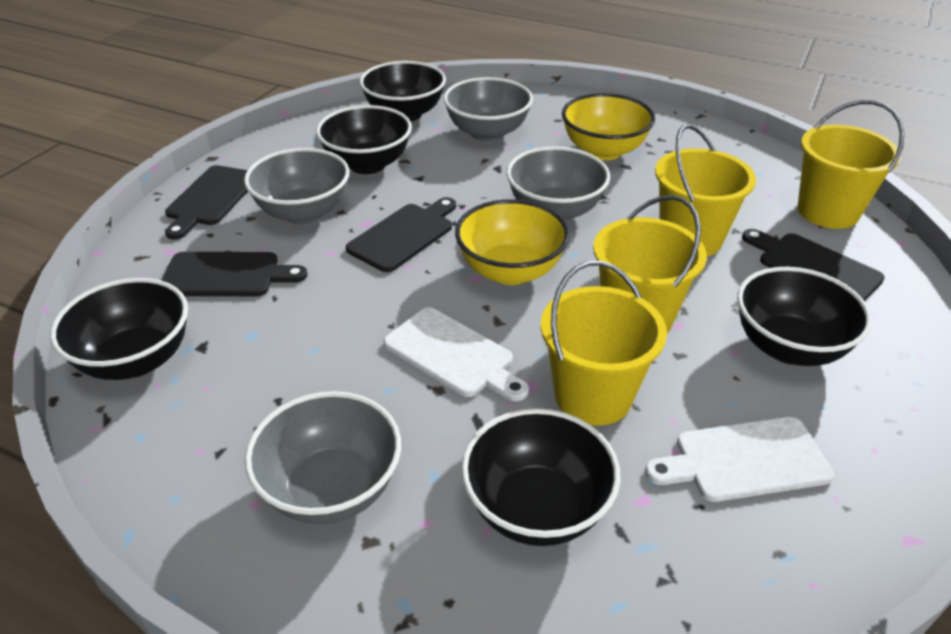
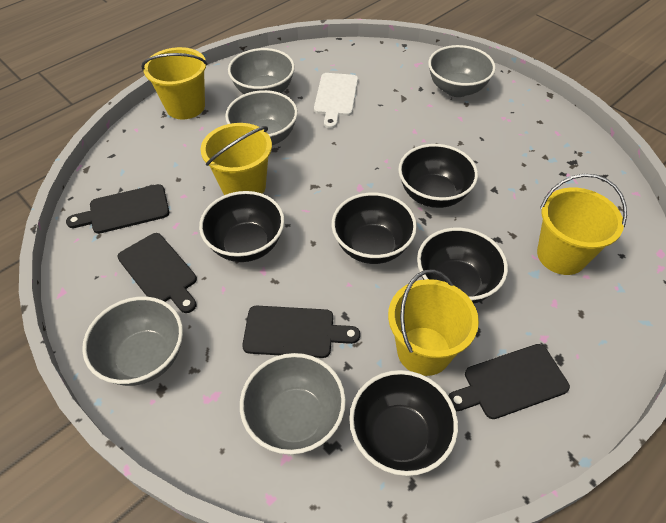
grey bowl: [244,148,350,224] [245,391,401,524] [443,77,533,142] [506,146,610,221] = 4 -> [82,297,183,386] [225,90,298,145] [228,48,295,94] [240,353,346,454] [428,45,496,97] = 5
white cutting board: [384,307,529,401] [645,417,834,502] = 2 -> [314,73,358,129] = 1
yellow bowl: [455,199,570,285] [562,93,655,160] = 2 -> none = 0

